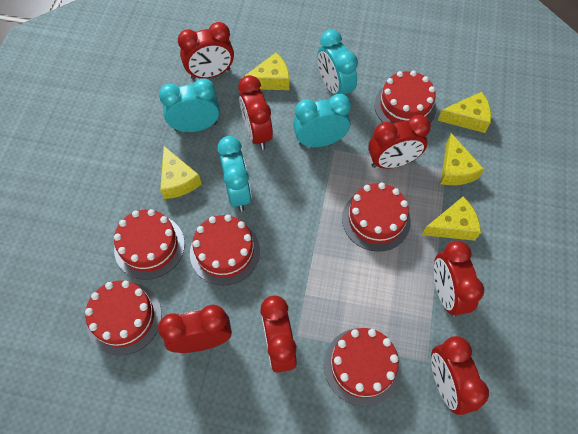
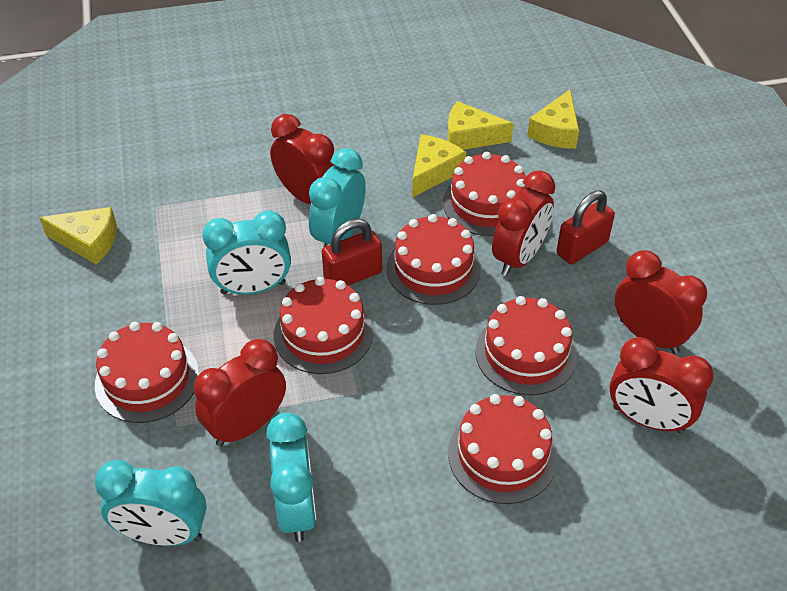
red clock: [158,305,232,353] [178,22,234,80] [238,75,273,150] [260,296,297,373] [368,115,431,169] [431,336,489,415] [434,241,484,317] = 7 -> [194,339,286,447] [270,114,335,204] [492,170,555,276] [609,337,714,433] [615,250,707,354] = 5
red padlock: none = 0 -> [322,219,382,286] [556,191,615,264] = 2
yellow cheese: [160,146,202,199] [242,53,289,90] [422,196,481,241] [438,92,491,133] [440,133,484,185] = 5 -> [39,207,117,265] [412,135,466,198] [447,101,514,150] [527,89,579,149] = 4

